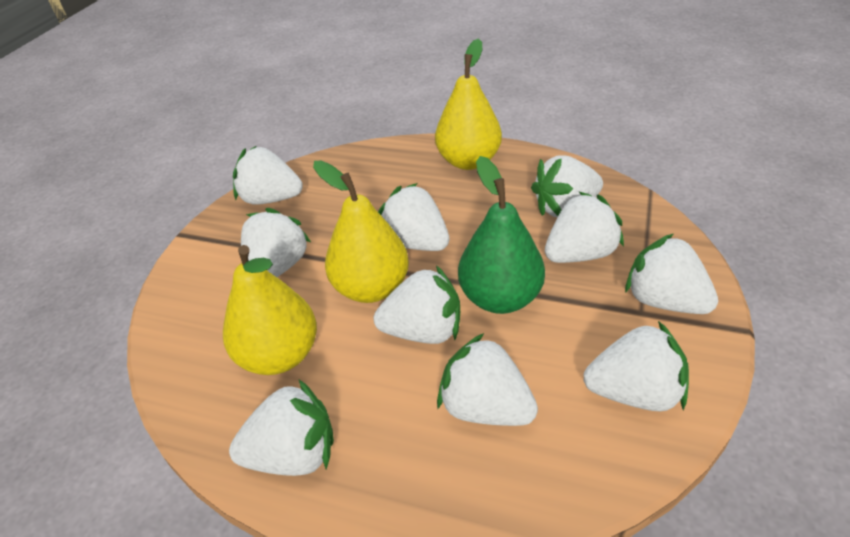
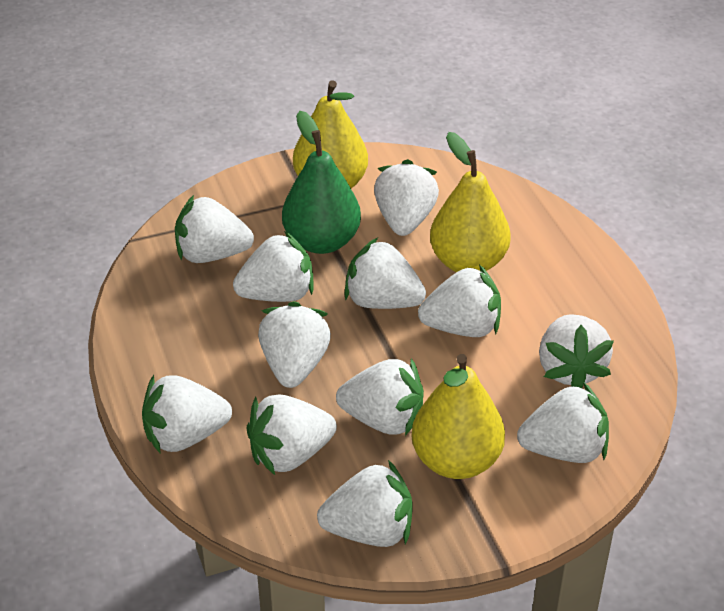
white strawberry: [229,380,334,476] [233,146,303,205] [241,208,311,277] [374,265,460,344] [378,183,450,251] [437,333,538,426] [531,155,603,217] [545,192,624,263] [584,321,689,412] [625,234,718,314] = 10 -> [142,375,232,454] [175,195,254,263] [233,231,313,302] [247,394,337,475] [258,301,331,388] [317,460,413,547] [336,358,424,436] [344,238,426,309] [374,159,439,236] [418,265,501,337] [517,382,609,463] [539,314,614,388] = 12

